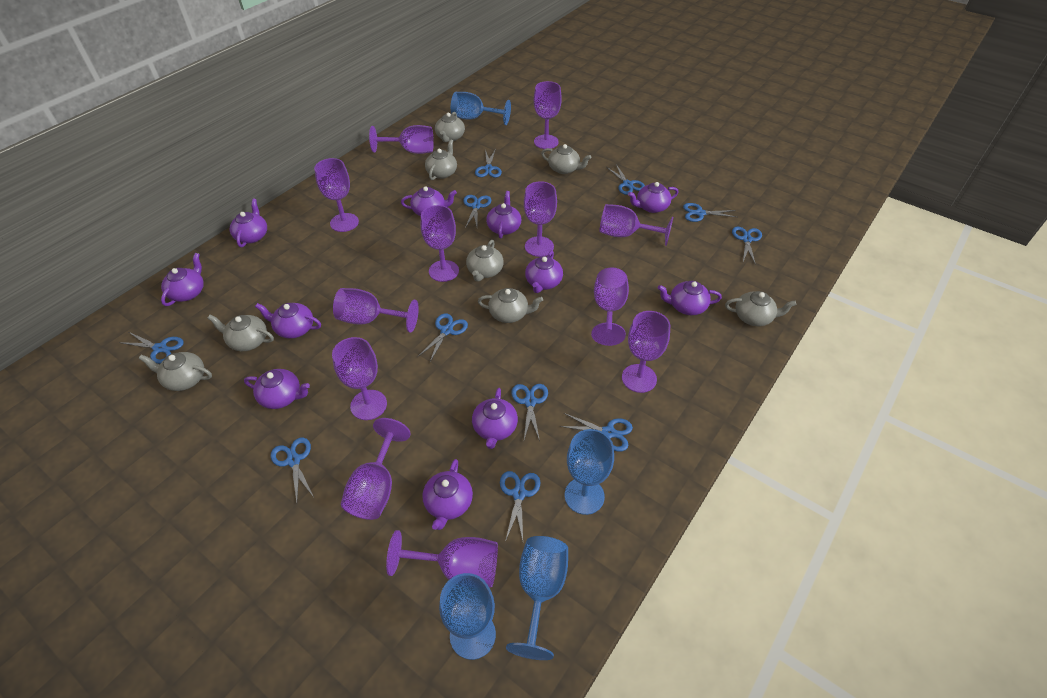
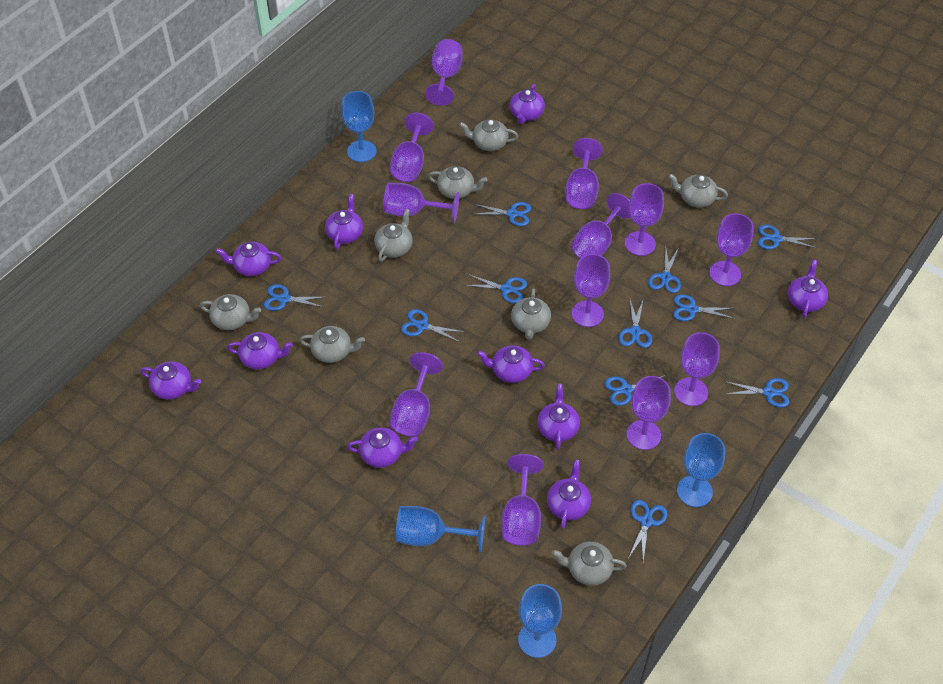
purple teapot: [161,253,204,306] [230,199,267,247] [244,369,310,409] [255,303,321,339] [401,186,457,216] [422,459,473,530] [472,388,518,449] [486,191,521,239] [525,251,563,293] [628,182,679,213] [658,281,722,315] = 11 -> [140,362,201,400] [216,242,281,276] [227,332,293,369] [325,194,363,249] [347,427,418,468] [477,345,545,383] [510,84,545,124] [537,384,580,450] [547,459,591,529] [788,260,828,318] = 10

